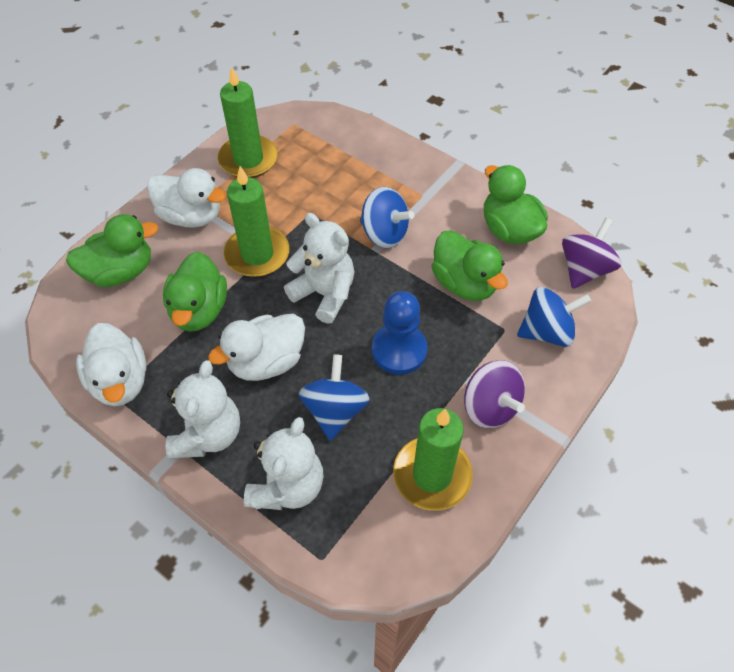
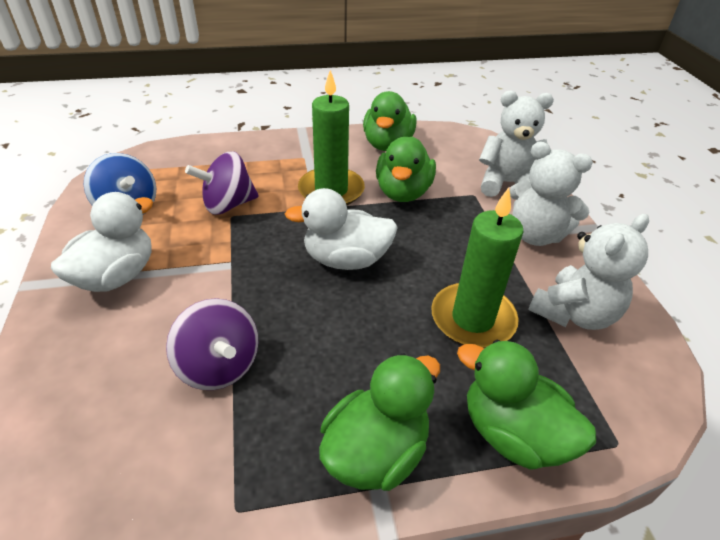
blue pawn: [372,291,428,375] = 1 -> none = 0
blue spinning top: [299,354,370,441] [360,187,414,248] [517,287,591,347] = 3 -> [84,153,156,214] = 1
green candle: [218,66,278,178] [223,166,290,277] [393,408,473,511] = 3 -> [298,70,365,205] [431,187,524,348] = 2
white duck: [76,323,147,406] [147,168,226,228] [208,314,305,381] = 3 -> [51,192,153,292] [285,188,398,270] = 2

